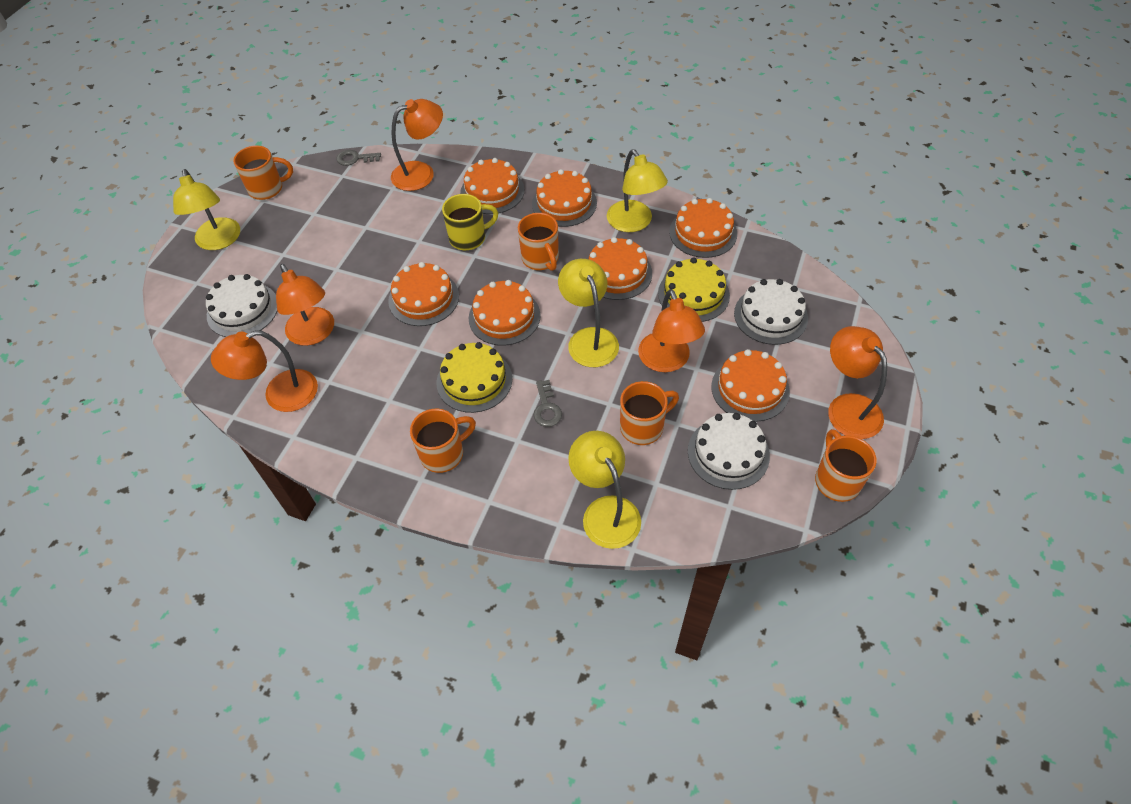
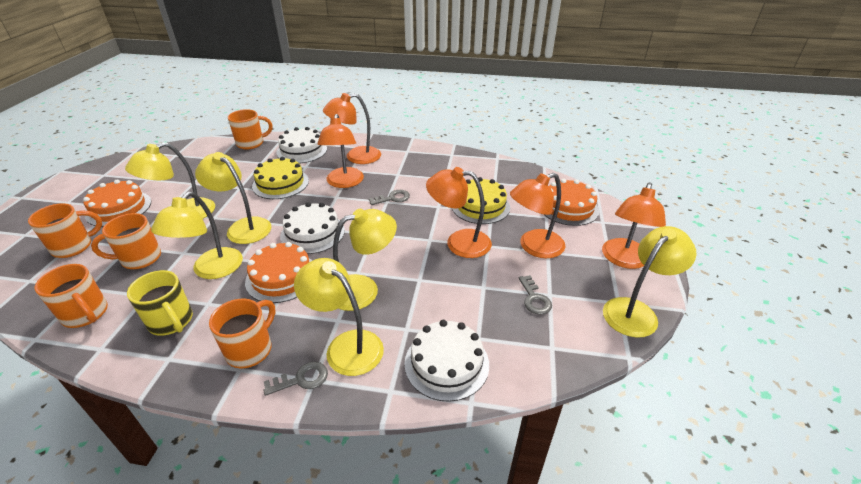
grey key: [336,150,381,166] [533,380,562,427] = 2 -> [263,362,328,396] [369,190,410,205] [518,275,552,315] = 3
orange cake: [388,262,459,326] [460,158,524,214] [469,280,541,346] [532,169,597,227] [589,237,652,300] [669,198,737,258] [711,349,790,422] = 7 -> [83,180,151,227] [245,242,312,303] [543,179,599,226] = 3
yellow lamp: [173,169,240,250] [558,259,619,367] [568,431,641,549] [607,149,668,232] = 4 -> [125,142,215,218] [151,192,243,279] [195,152,271,244] [294,258,384,376] [333,209,397,311] [603,226,696,338] = 6

